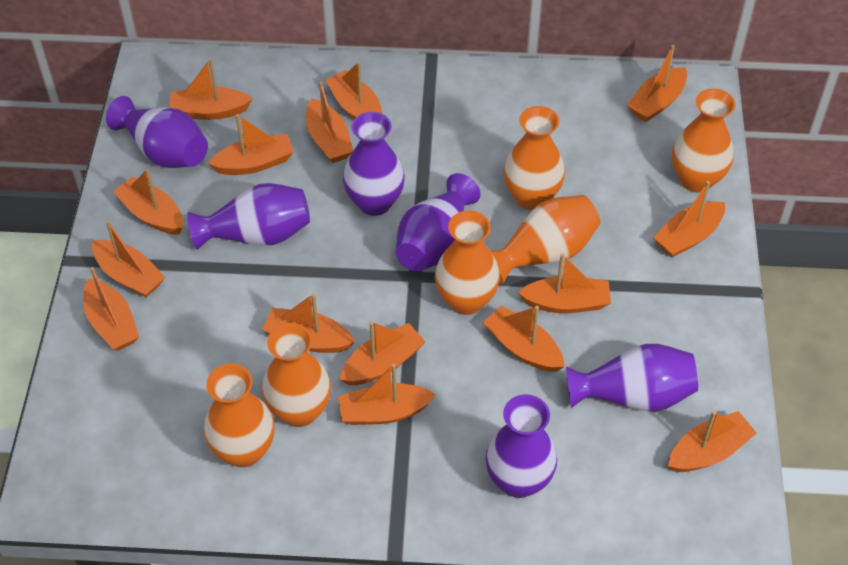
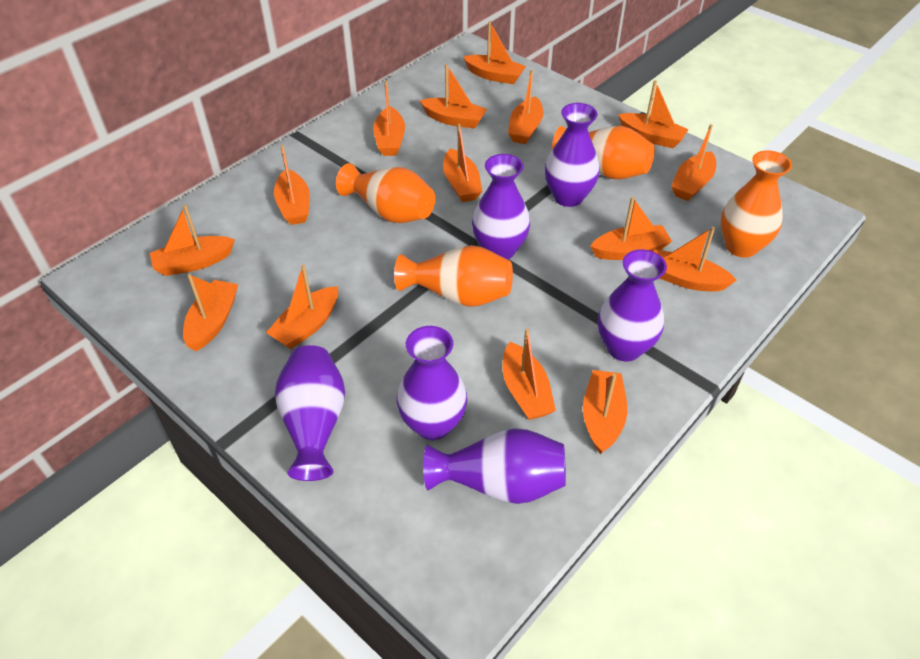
orange vase: [204,364,275,467] [262,323,331,427] [435,210,500,315] [491,195,601,285] [503,106,565,210] [672,89,735,192] = 6 -> [336,163,435,223] [394,245,513,307] [552,126,655,179] [721,150,792,258] = 4

